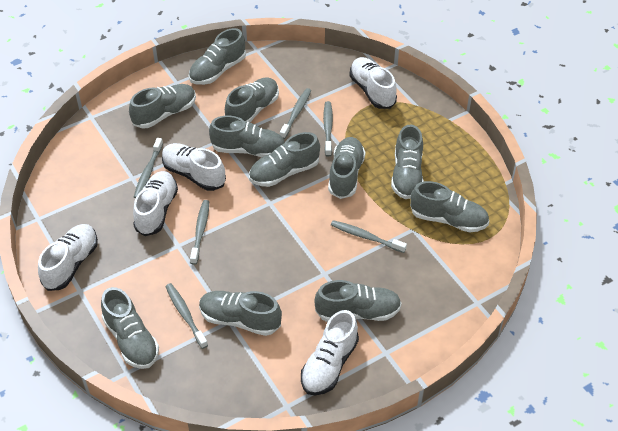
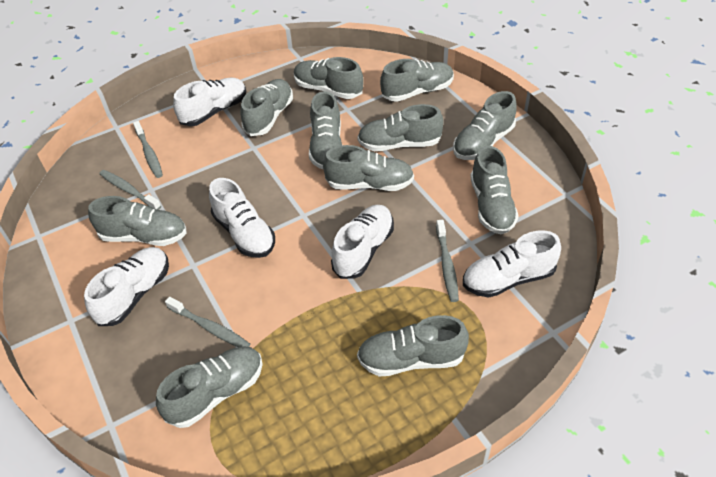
grey toothbrush: [134,138,163,198] [165,283,208,349] [190,200,209,265] [280,88,311,139] [323,101,333,157] [331,220,407,253] = 6 -> [99,170,161,210] [133,121,163,178] [165,297,250,347] [436,220,459,302] = 4

